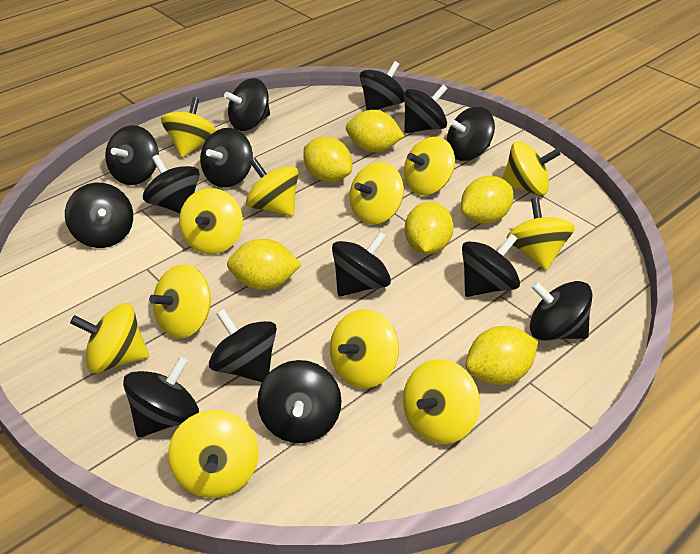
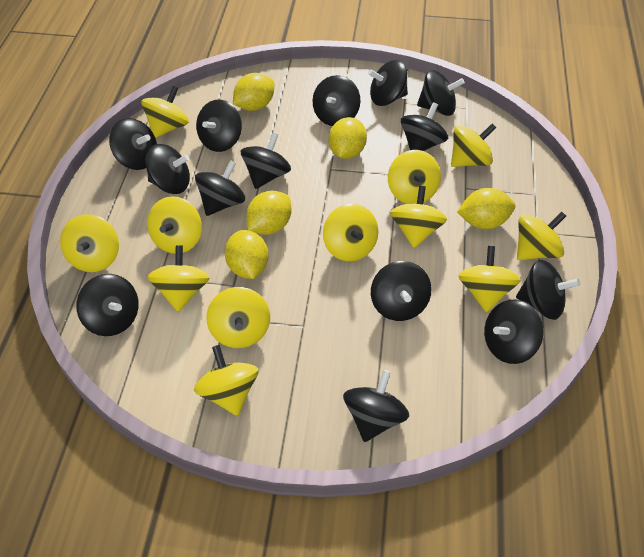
yellow lemon: [227,239,302,290] [303,137,352,182] [346,110,404,152] [404,202,454,254] [461,176,513,224] [465,326,538,385] = 6 -> [225,230,268,279] [233,73,274,111] [246,191,291,235] [328,117,367,159] [457,188,515,229] = 5

